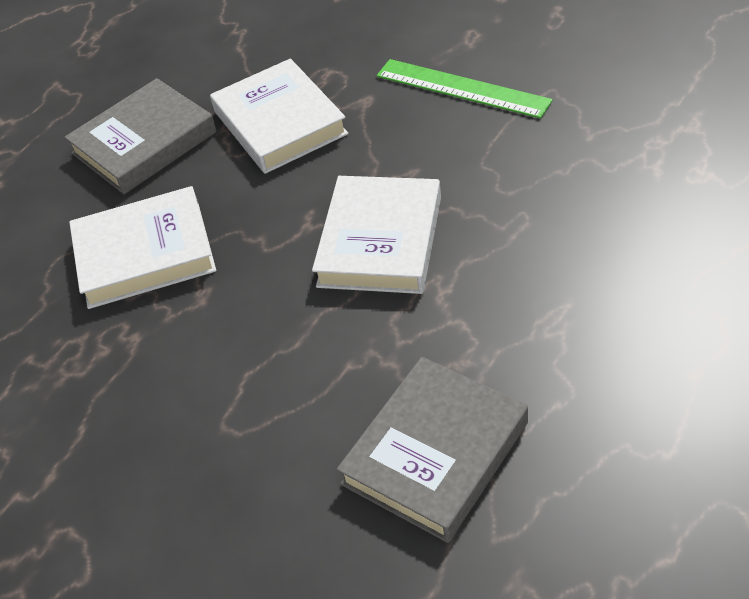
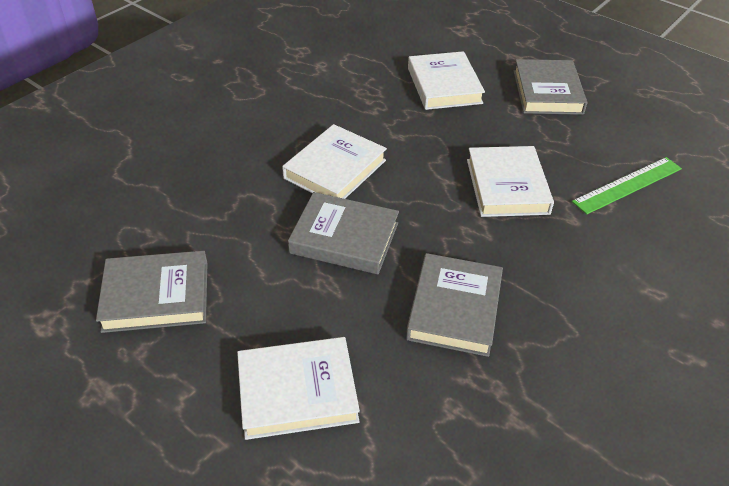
grey book: [64,78,217,194] [337,357,528,543] = 2 -> [96,251,208,333] [288,192,399,274] [406,253,503,357] [513,59,587,115] = 4
white book: [69,186,216,309] [210,58,348,174] [312,176,441,294] = 3 -> [237,337,360,440] [282,124,387,199] [408,51,485,110] [467,146,554,217] = 4

